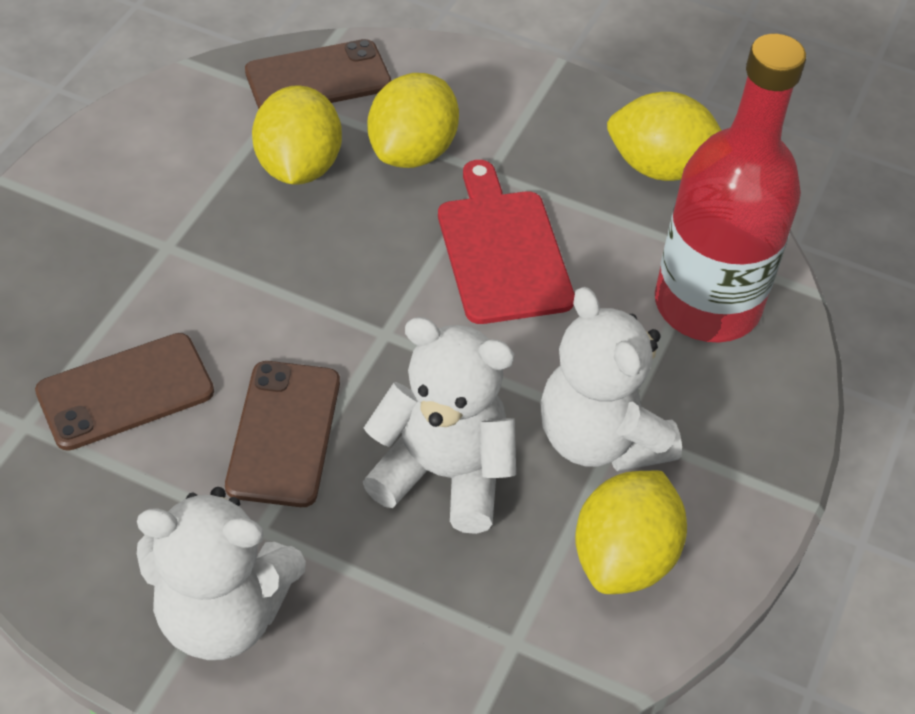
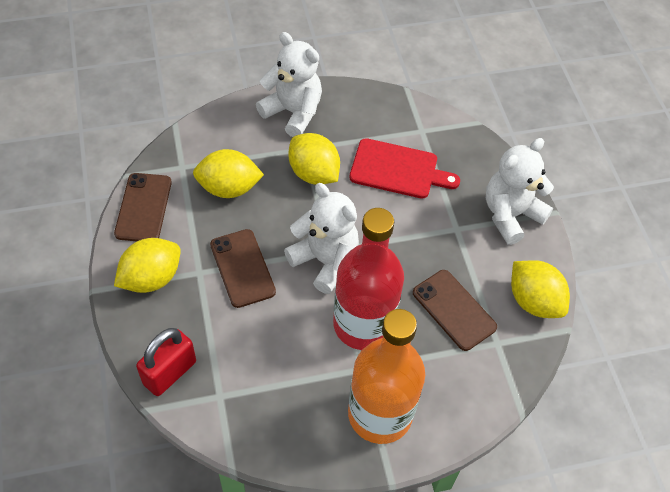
orange bottle: none = 0 -> [348,309,425,444] = 1
red padlock: none = 0 -> [136,328,196,396] = 1

